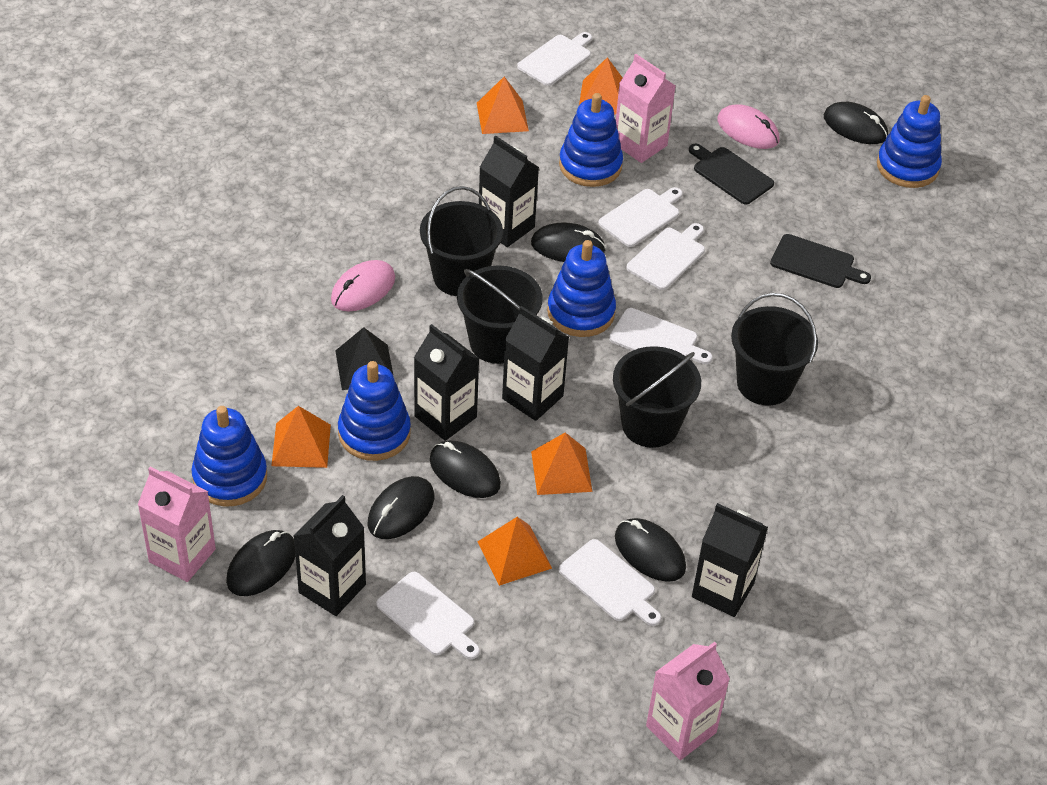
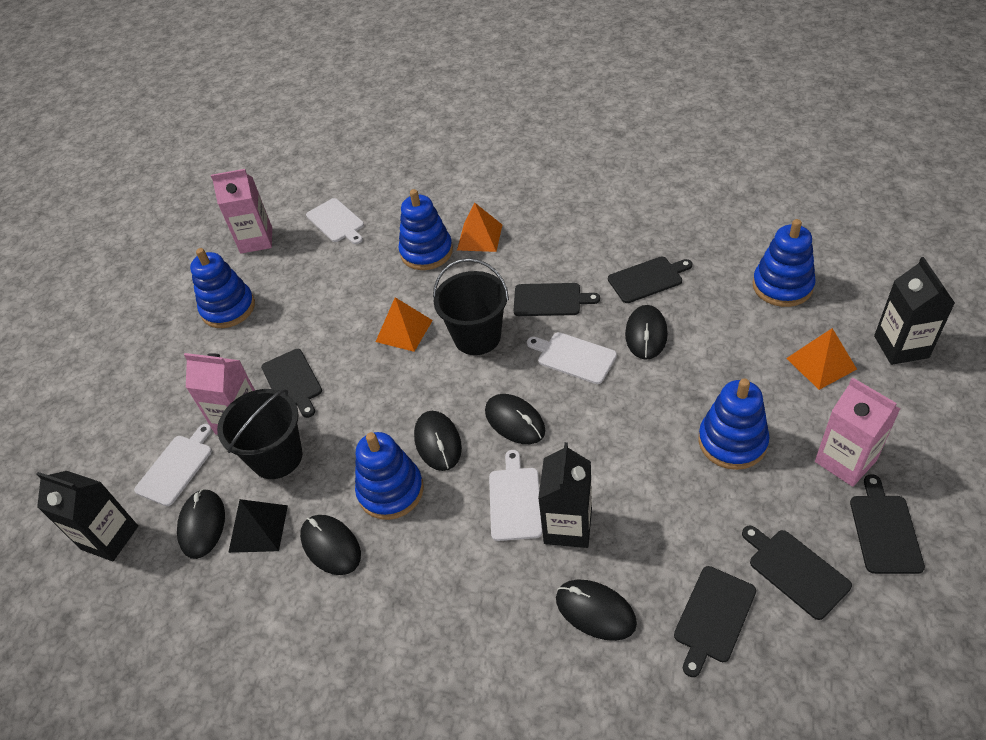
black bucket: [420,186,503,296] [457,265,543,364] [613,346,701,448] [731,293,818,405] = 4 -> [217,389,303,479] [433,258,509,355] = 2
black carton: [294,495,366,616] [414,324,480,441] [479,136,539,247] [502,306,569,421] [692,503,768,617] = 5 -> [36,471,138,561] [538,442,592,548] [874,257,955,365] = 3
black cutting board: [689,144,774,205] [770,234,871,288] = 2 -> [261,349,322,418] [513,283,600,316] [608,257,693,303] [674,566,756,677] [742,526,852,620] [850,474,925,574] = 6
orange pyramid: [272,406,331,468] [477,76,529,134] [478,517,552,586] [531,432,592,495] [579,57,622,115] = 5 -> [376,297,433,352] [457,203,502,252] [786,328,857,390] = 3
pink mouse: [331,260,395,312] [717,104,779,149] = 2 -> none = 0
white cutting board: [376,572,480,659] [517,32,592,86] [559,539,661,626] [598,187,683,247] [609,308,713,364] [626,223,705,290] = 6 -> [134,424,212,506] [306,198,364,244] [489,450,542,541] [527,332,617,384] = 4

